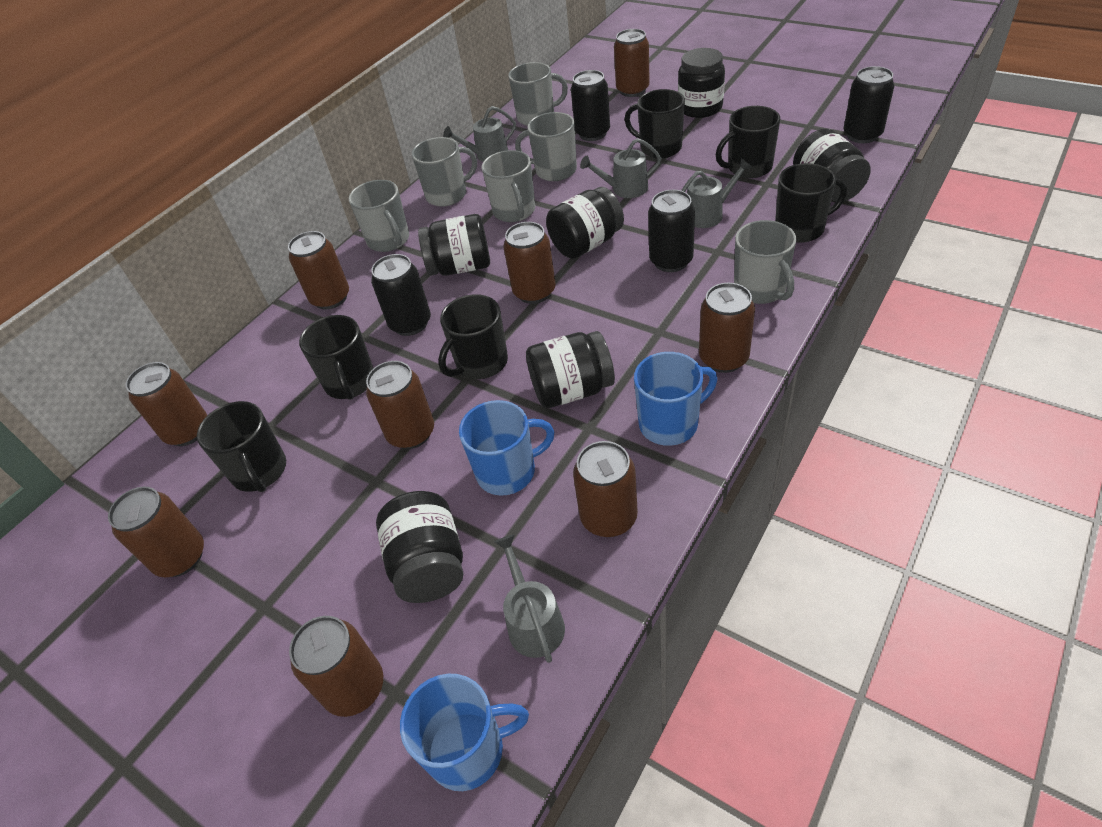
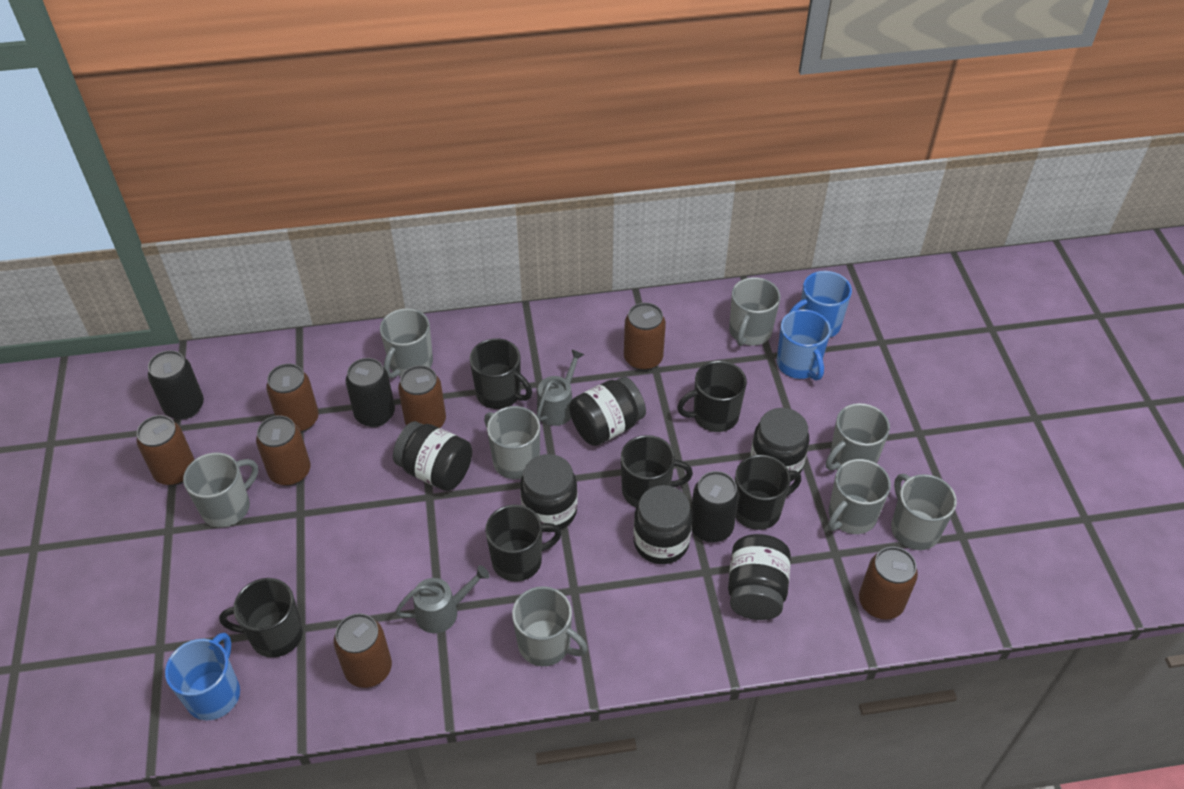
black can: [371,254,431,336] [571,70,610,141] [648,190,695,272] [843,66,894,143] = 4 -> [148,350,204,420] [346,358,395,427] [691,471,739,543] = 3
brown can: [108,487,204,577] [126,362,207,446] [288,231,349,310] [289,616,383,717] [366,361,434,449] [503,222,556,304] [573,441,638,537] [614,29,650,97] [699,283,755,373] = 9 -> [136,415,195,486] [256,415,310,486] [266,364,319,432] [333,613,392,688] [398,365,446,428] [624,303,666,371] [859,547,918,620] = 7
grey mug: [349,180,409,252] [412,137,477,207] [482,150,535,222] [508,62,568,126] [515,112,577,181] [734,220,796,304] = 6 -> [183,453,258,528] [380,308,433,379] [484,406,540,479] [512,586,588,666] [729,277,780,346] [826,403,890,471] [828,459,891,534] [891,474,957,550] = 8
grey watering can: [443,106,516,162] [495,534,565,663] [580,138,661,198] [681,158,752,228] = 4 -> [395,565,490,633] [537,350,584,426] = 2

